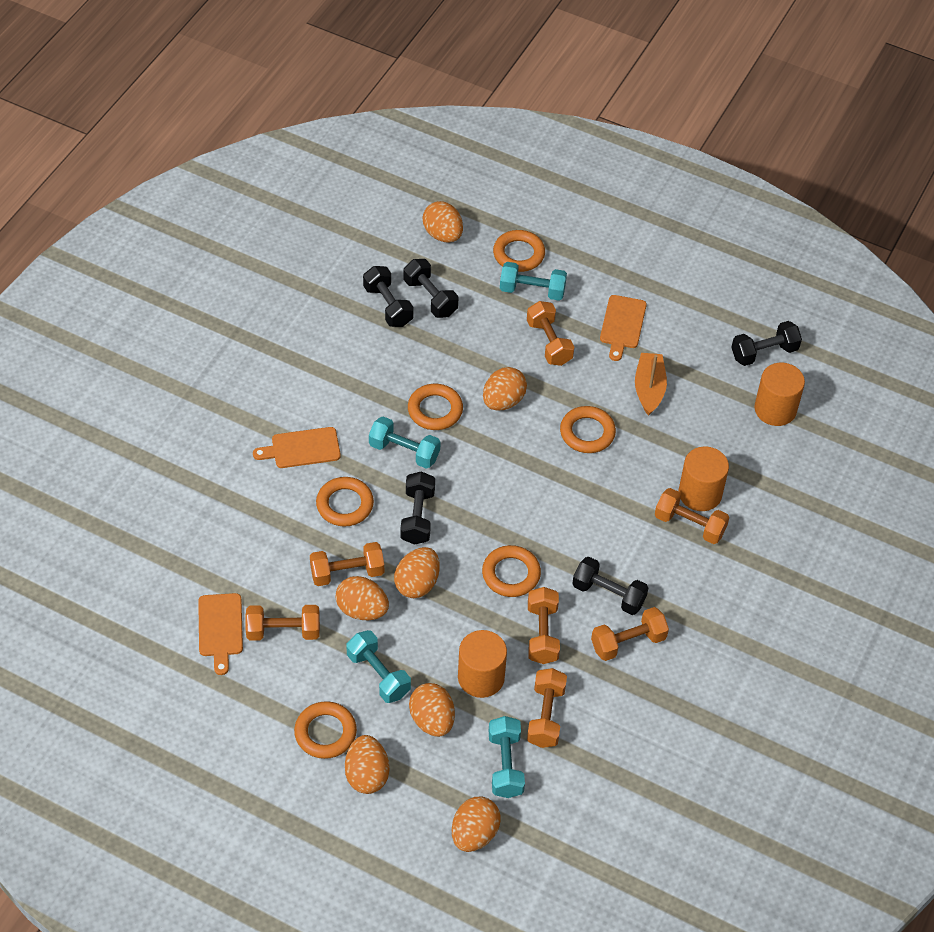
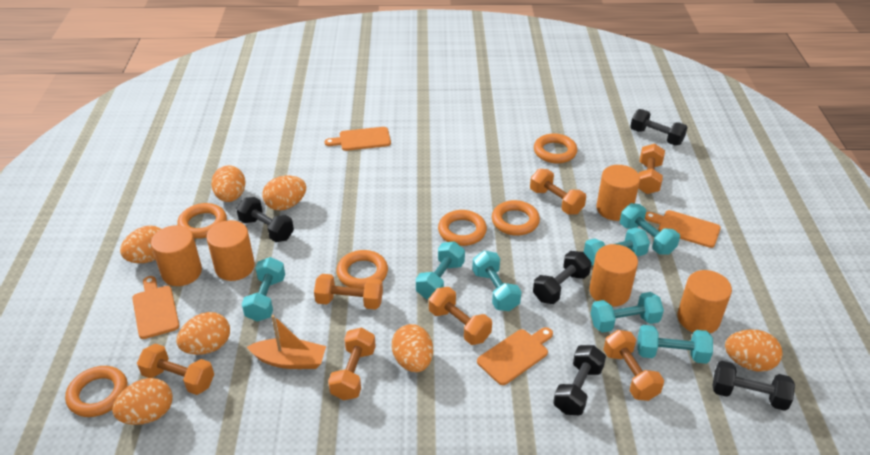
orange cutting board: [198,593,243,675] [253,427,341,468] [600,295,647,361] = 3 -> [132,276,179,339] [325,127,391,151] [477,327,553,385] [645,210,721,248] = 4
orange cylinder: [458,630,507,698] [679,446,729,511] [754,363,805,426] = 3 -> [151,225,202,286] [206,220,255,281] [589,244,638,307] [596,165,640,221] [677,270,732,333] = 5
turquoise dumbbell: [346,630,411,703] [369,417,441,469] [489,716,525,798] [500,262,567,301] = 4 -> [242,257,285,322] [416,241,465,299] [472,251,522,311] [584,227,650,266] [591,292,664,333] [620,203,680,255] [637,325,713,364] = 7

